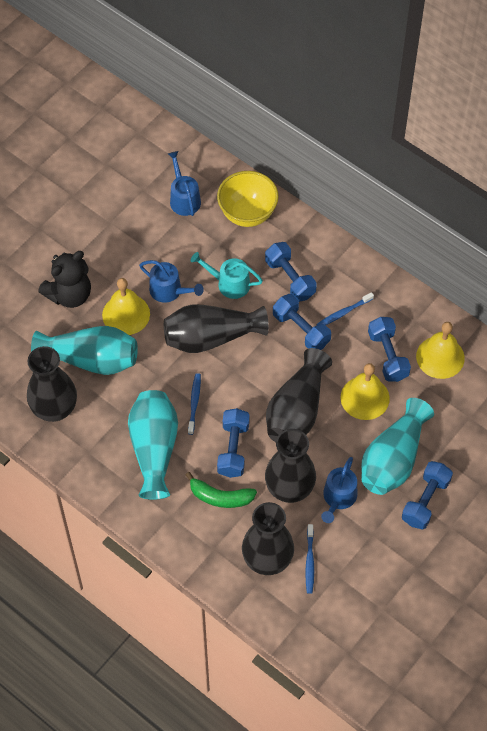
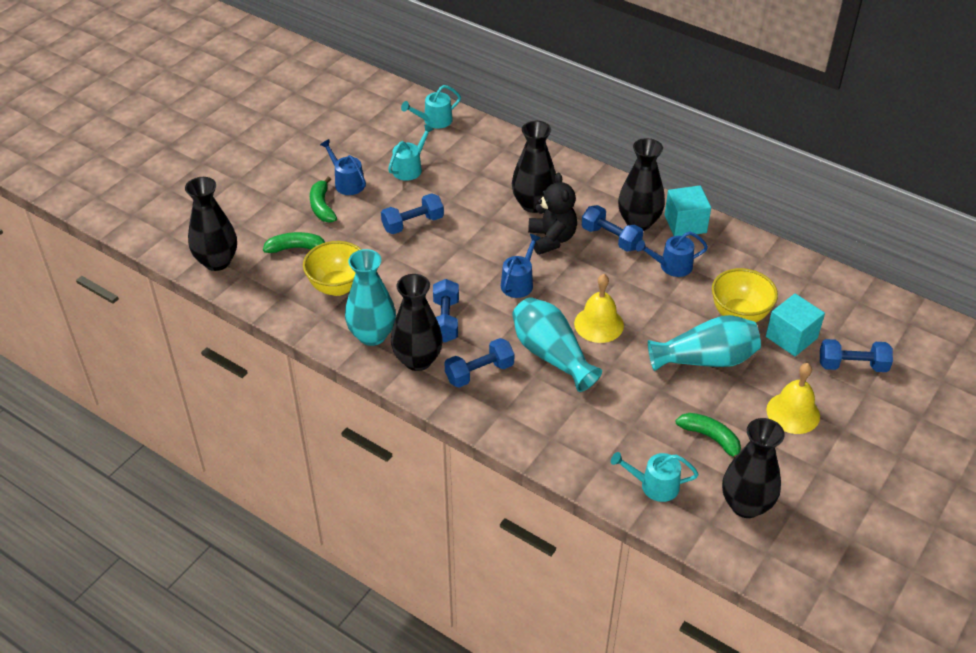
blue toothbrush: [188,373,201,435] [305,524,314,594] [316,292,374,325] = 3 -> none = 0
green banana: [186,472,257,508] = 1 -> [263,232,325,253] [310,177,337,222] [676,413,741,458] = 3
turquoise cube: none = 0 -> [665,186,711,236] [766,294,825,356] = 2
turquoise watering can: [191,252,263,299] = 1 -> [388,124,434,181] [401,85,461,128] [611,452,699,502] = 3
yellow bell: [102,278,150,335] [341,363,390,420] [416,322,465,379] = 3 -> [574,274,624,343] [766,363,820,434] = 2
yellow bowl: [217,171,279,227] = 1 -> [303,241,362,296] [712,268,778,323] = 2

